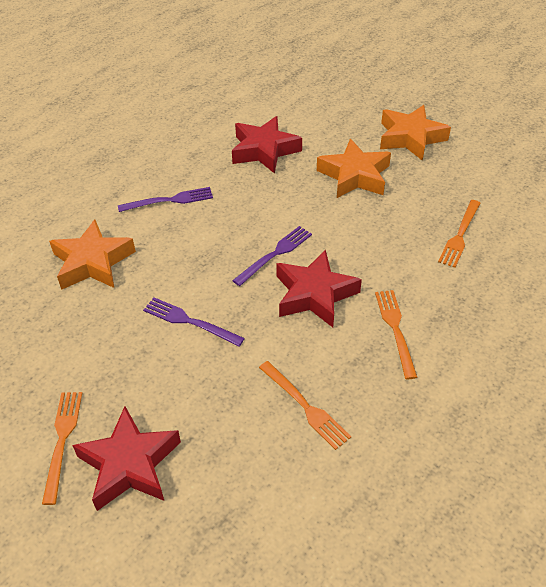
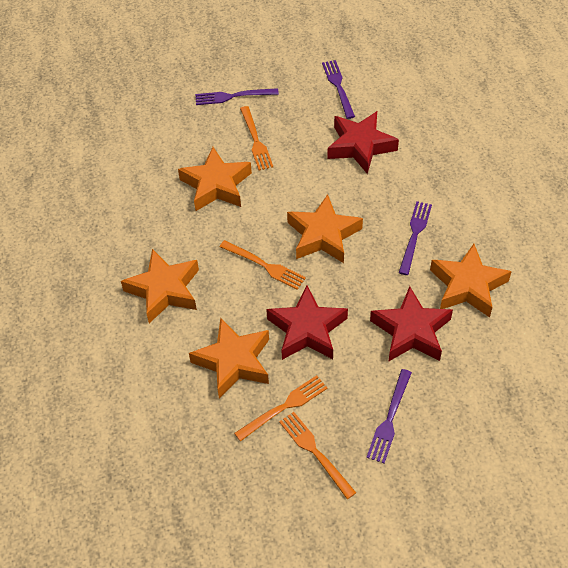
orange star: [49,219,136,290] [317,139,391,198] [380,105,451,161] = 3 -> [121,249,199,323] [178,147,252,211] [189,318,269,399] [287,194,363,263] [430,244,512,318] = 5
purple fork: [118,187,213,212] [143,298,245,347] [232,226,312,286] = 3 -> [195,88,279,105] [322,60,355,119] [366,369,412,463] [399,201,432,275] = 4

